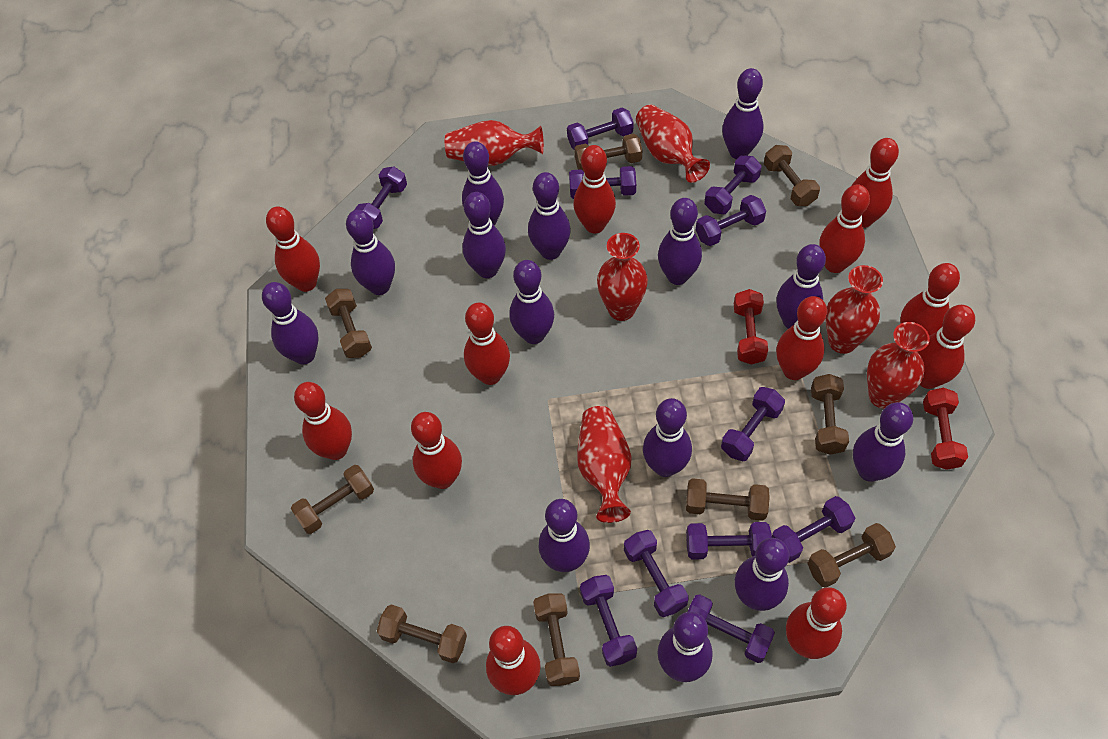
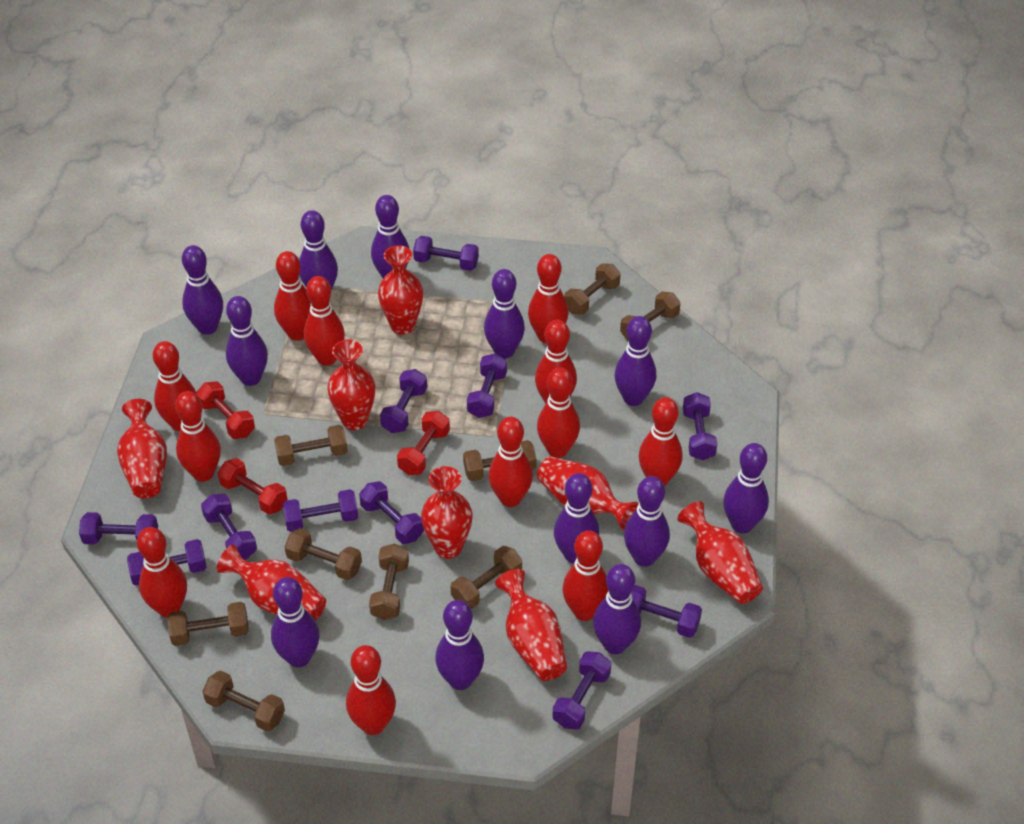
purple bowling pin: [262,282,319,364] [346,210,395,295] [462,141,504,226] [463,192,506,278] [509,260,554,344] [528,172,571,260] [539,499,590,572] [643,398,692,477] [657,612,712,682] [658,198,702,285] [722,68,764,159] [735,538,789,611] [776,244,826,329] [853,402,913,482] = 14 -> [182,245,223,335] [226,296,268,386] [271,577,320,667] [299,210,338,290] [371,195,409,278] [435,600,484,690] [484,269,525,359] [554,473,599,564] [593,564,641,654] [615,316,656,406] [624,476,670,567] [723,443,769,534] = 12
red dumbbell: [734,289,768,365] [923,388,968,470] = 2 -> [196,381,255,439] [218,458,287,515] [397,411,450,475] = 3
red vase: [445,120,544,166] [577,406,632,523] [597,233,648,321] [636,105,710,183] [825,265,883,354] [867,322,930,409] = 6 -> [117,399,167,499] [217,544,326,621] [327,340,375,430] [378,245,423,335] [421,466,472,559] [495,569,567,681] [537,456,639,530] [677,501,763,604] = 8

